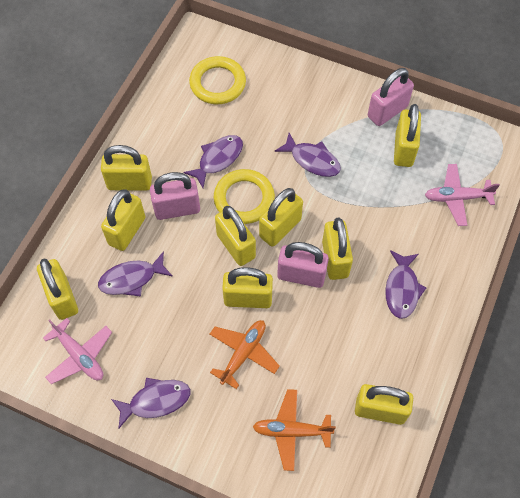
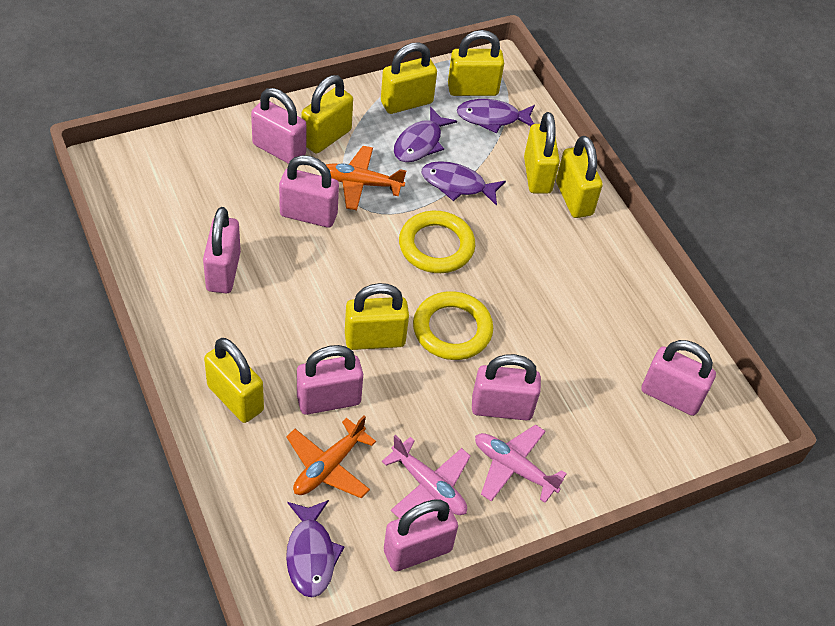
pink padlock: [150,172,200,220] [277,242,329,288] [368,68,414,126] = 3 -> [203,207,241,293] [251,88,307,164] [279,155,339,228] [297,345,363,415] [384,500,458,572] [472,354,541,421] [641,340,716,416] = 7
purple fish: [98,251,173,297] [111,378,190,429] [183,135,243,188] [274,133,341,177] [385,250,426,319] = 5 -> [286,500,345,597] [394,107,457,162] [422,161,506,206] [457,99,535,133] = 4
yellow padlock: [37,258,78,320] [101,145,152,191] [101,189,145,251] [215,206,256,266] [222,267,273,308] [259,188,303,247] [322,217,353,280] [355,384,413,425] [394,104,421,167] = 9 -> [204,338,264,423] [302,75,353,153] [345,283,409,350] [381,42,437,114] [448,30,504,96] [524,112,560,194] [556,136,603,218] = 7

